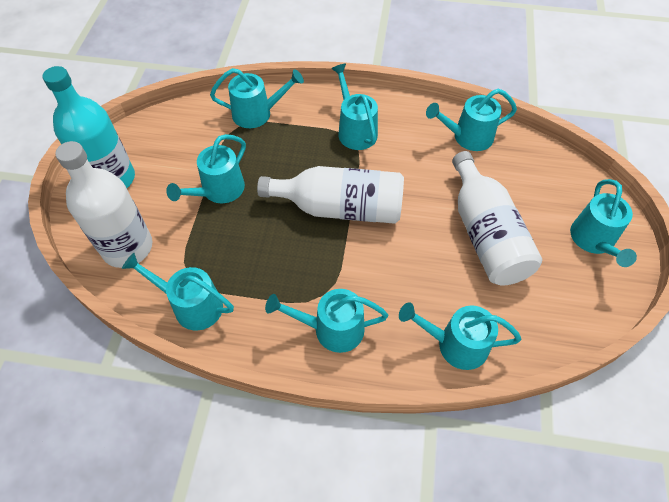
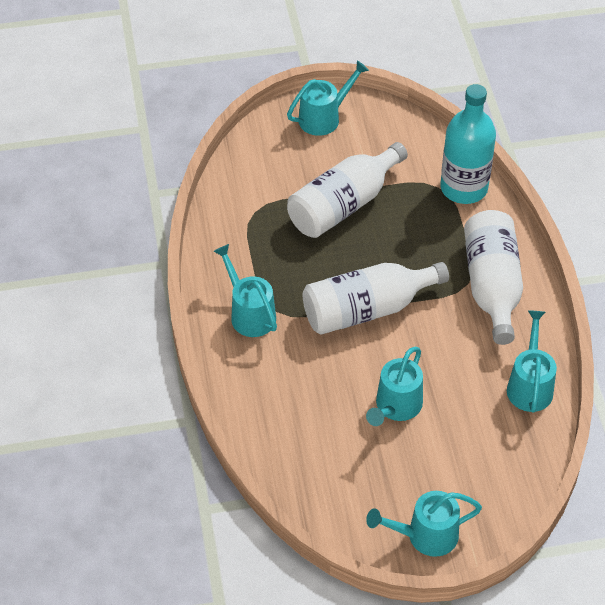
turquoise watering can: [122,253,234,331] [166,134,246,203] [210,68,304,128] [265,289,388,353] [331,63,378,150] [399,302,521,370] [426,89,517,151] [570,179,637,267] = 8 -> [213,244,277,337] [287,60,369,136] [366,347,423,426] [366,491,482,557] [507,310,557,413] = 5

